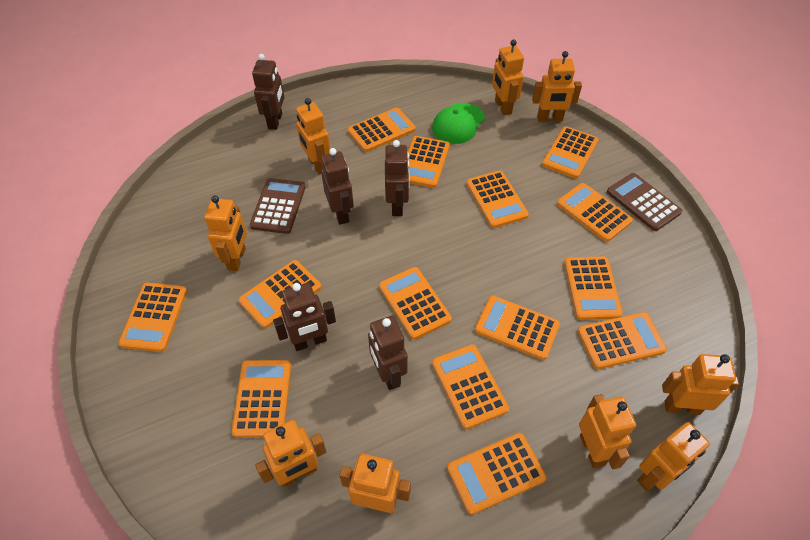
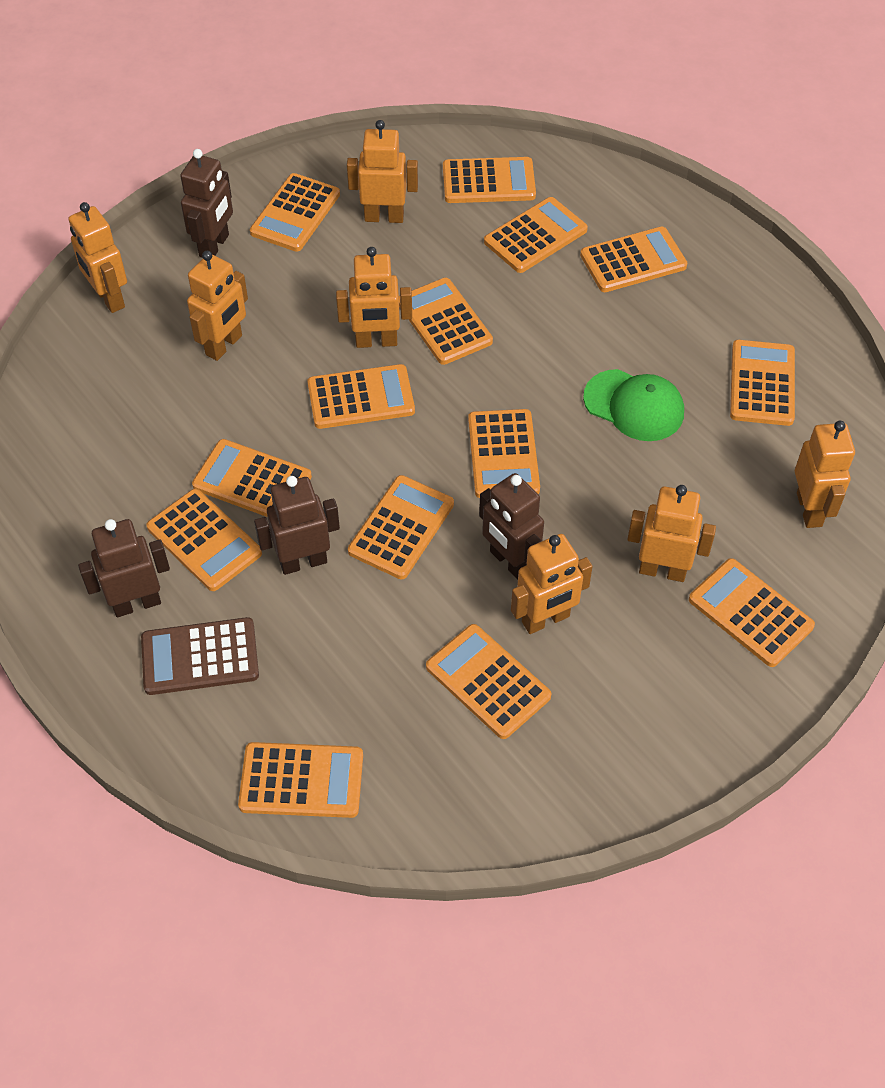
brown calculator: [250,178,306,234] [607,173,682,231] = 2 -> [141,617,259,695] = 1
brown robot: [252,54,284,130] [273,283,336,351] [321,148,354,225] [368,316,408,390] [385,140,410,216] = 5 -> [78,519,170,617] [180,149,233,258] [254,476,340,575] [479,473,544,580] = 4
orange robot: [204,195,247,271] [255,420,326,487] [296,98,330,175] [340,454,411,513] [492,40,524,116] [532,51,582,122] [579,394,636,469] [637,422,710,491] [662,354,739,415] = 9 -> [68,202,127,313] [187,251,248,361] [336,247,412,348] [347,120,418,223] [511,534,593,634] [627,485,716,582] [795,420,855,528] = 7

